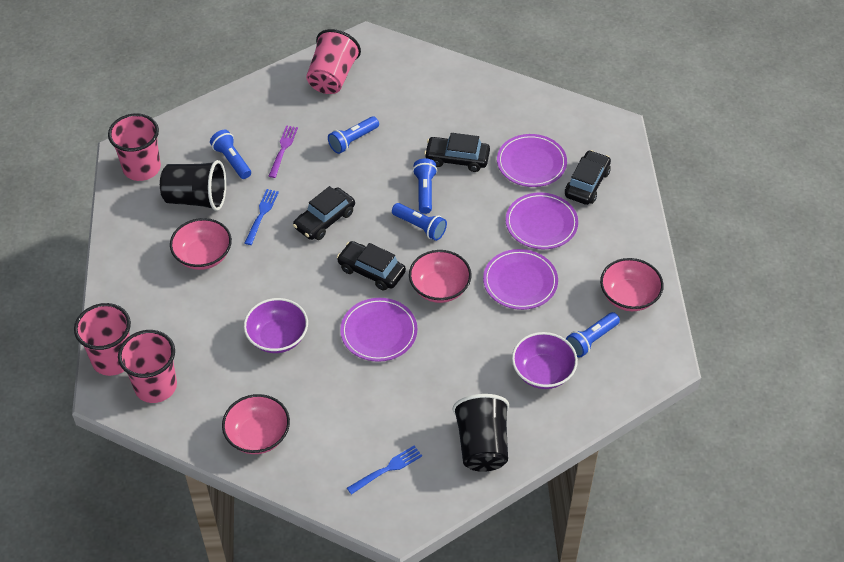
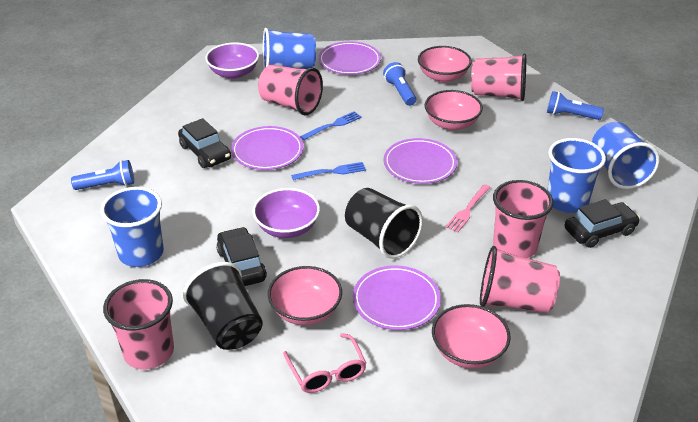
black car: [293,186,355,240] [337,241,406,290] [424,133,490,172] [565,150,611,205] = 4 -> [178,118,231,168] [216,227,267,286] [565,199,640,248] = 3
blue cup: none = 0 -> [100,187,164,267] [263,28,316,69] [547,138,606,213] [592,122,660,189] = 4
blue flashlight: [210,130,251,179] [328,116,379,154] [392,203,447,241] [413,159,437,214] [566,312,620,357] = 5 -> [71,160,134,190] [383,62,416,106] [547,91,604,120] = 3
pink cup: [74,303,131,376] [108,114,161,181] [118,330,177,403] [306,29,361,94] = 4 -> [103,279,174,369] [258,65,323,115] [471,53,526,101] [480,246,560,313] [493,180,553,258] = 5
pink fork: none = 0 -> [445,184,491,232] = 1
pink glasses: none = 0 -> [283,333,367,393] = 1
purple fork: [269,125,298,178] = 1 -> none = 0

